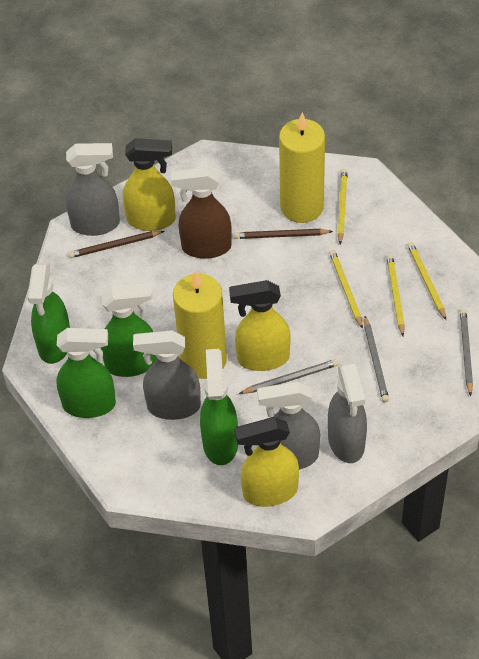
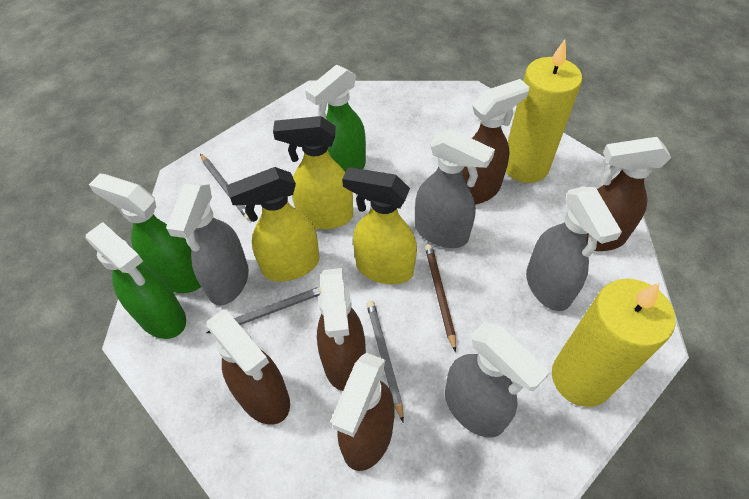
brown pencil: [69,231,164,258] [234,229,333,239] = 2 -> [425,244,456,352] = 1
brown spray bottle: [171,167,232,259] = 1 -> [206,309,290,425] [317,268,366,391] [331,353,395,471] [463,79,529,204] [586,137,671,251] = 5
green spray bottle: [27,263,70,364] [56,328,116,418] [100,283,157,377] [200,349,238,465] = 4 -> [86,222,186,339] [89,173,201,293] [305,65,366,172] = 3
yellow pencil: [329,250,363,329] [337,169,348,244] [387,254,405,336] [407,242,446,320] = 4 -> none = 0

